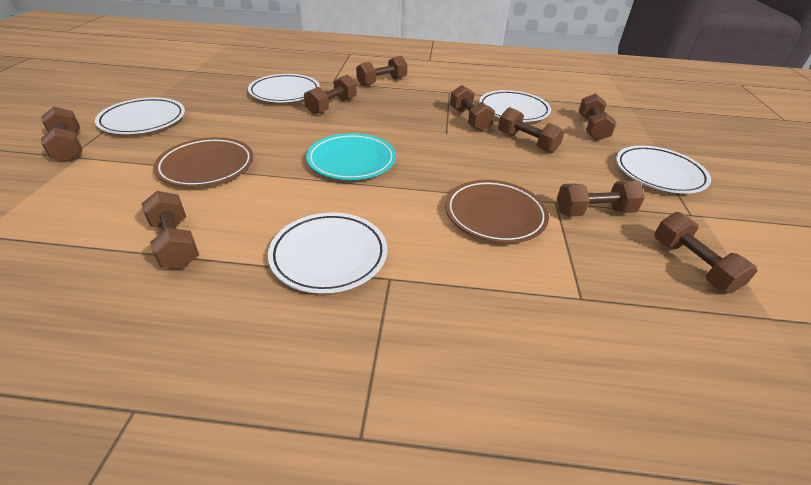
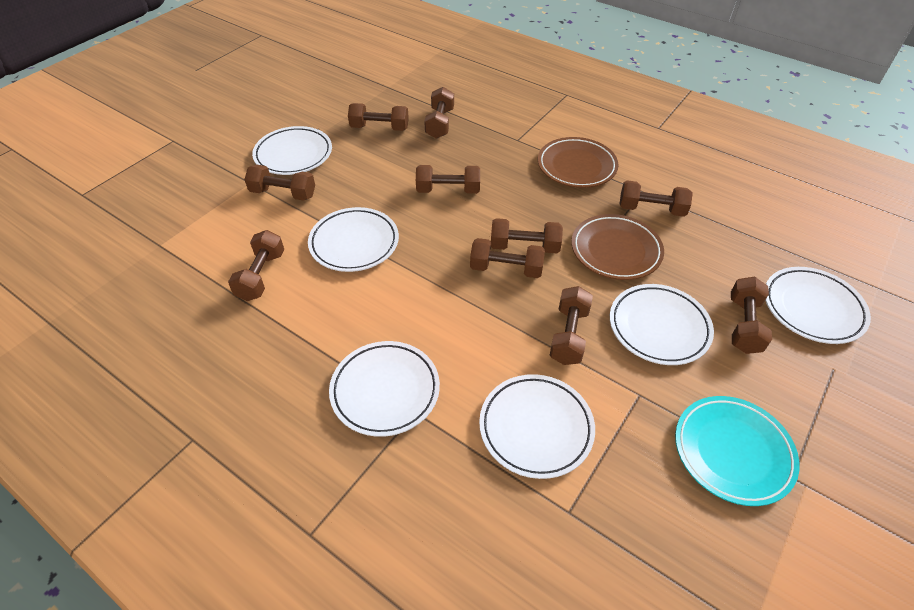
brown dumbbell: [41,107,82,161] [141,191,199,269] [304,74,357,115] [356,56,408,86] [450,85,495,131] [498,107,565,153] [557,181,645,217] [578,93,617,141] [654,212,758,294] = 9 -> [228,230,284,301] [244,165,315,201] [348,103,409,131] [416,165,480,194] [424,87,454,139] [470,238,545,278] [491,218,563,253] [550,286,593,365] [619,180,693,217] [731,277,772,354] = 10
white plate: [95,97,185,134] [248,74,320,102] [268,213,387,294] [479,90,551,122] [616,145,711,194] = 5 -> [252,126,332,175] [308,207,399,272] [329,341,440,437] [479,374,595,479] [610,284,714,365] [765,267,871,344] = 6

